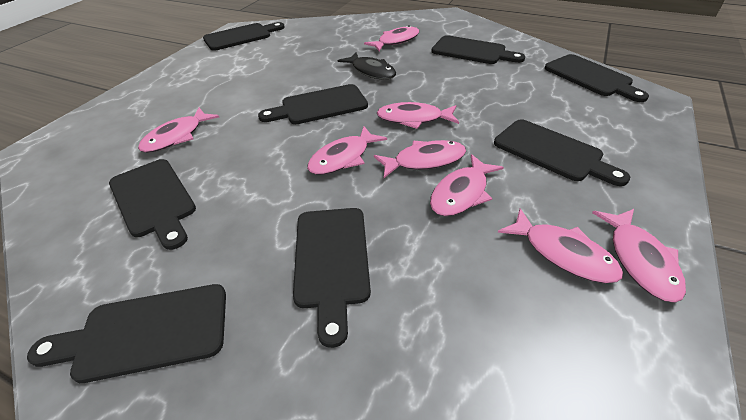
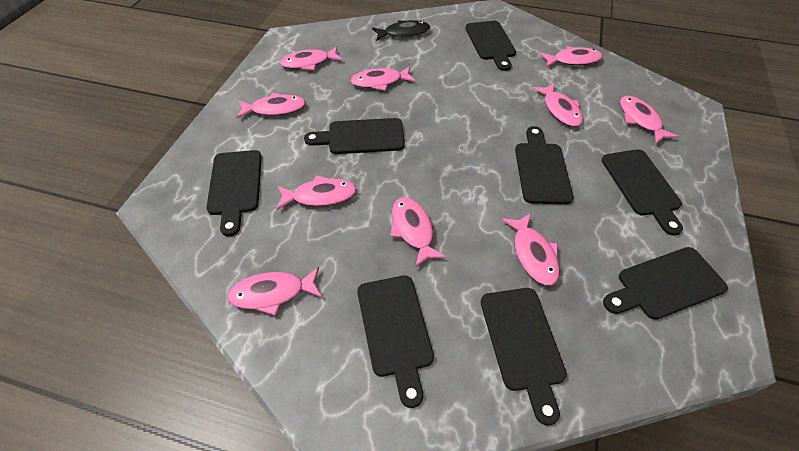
pink fish: [138,108,219,153] [307,126,387,175] [364,25,419,51] [374,140,466,178] [377,102,459,129] [430,154,504,216] [498,208,623,283] [592,209,686,303] = 8 -> [227,267,322,316] [237,93,306,118] [277,175,356,210] [280,46,343,70] [350,66,416,91] [390,197,446,268] [501,213,560,286] [532,83,583,127] [540,46,603,67] [620,96,679,144] = 10

